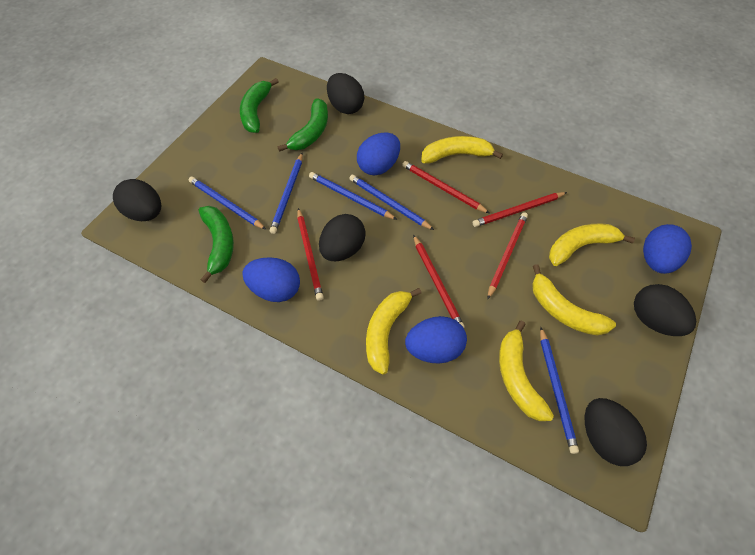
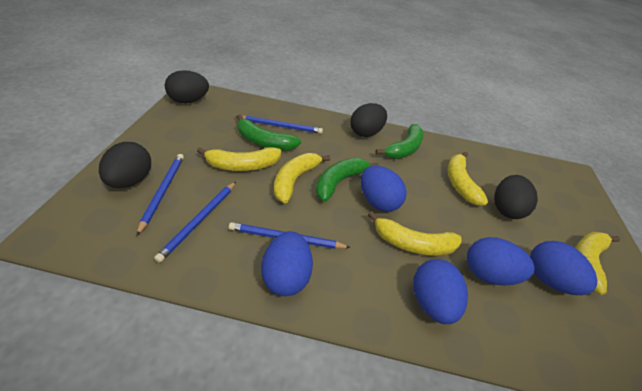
black egg: [113,179,161,221] [319,214,366,261] [327,73,364,114] [584,398,647,466] [634,284,696,336] = 5 -> [99,142,151,188] [165,70,209,103] [350,103,387,137] [494,175,538,219] = 4
blue egg: [242,257,300,302] [357,132,400,175] [405,316,467,364] [643,224,692,274] = 4 -> [261,231,313,296] [361,166,407,212] [413,259,468,324] [467,237,535,286] [530,241,597,295] = 5
blue pencil: [189,177,266,229] [270,153,303,234] [309,172,397,220] [349,175,434,230] [540,327,579,454] = 5 -> [137,154,184,236] [154,182,236,263] [229,222,351,249] [235,116,323,134] = 4
red pencil: [297,208,324,301] [402,161,489,213] [413,235,464,328] [473,192,567,227] [487,212,528,300] = 5 -> none = 0

